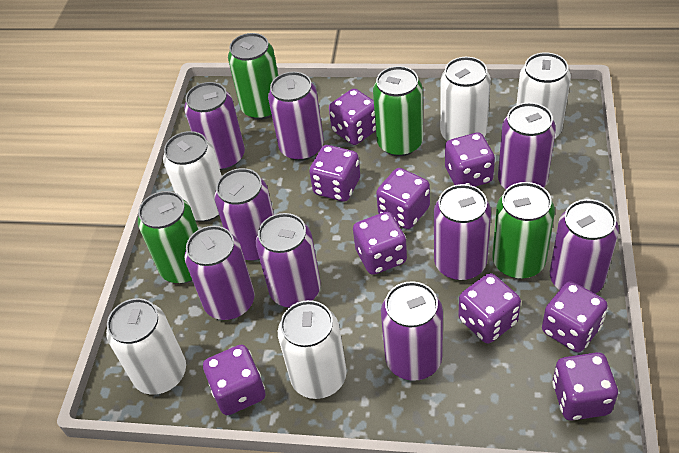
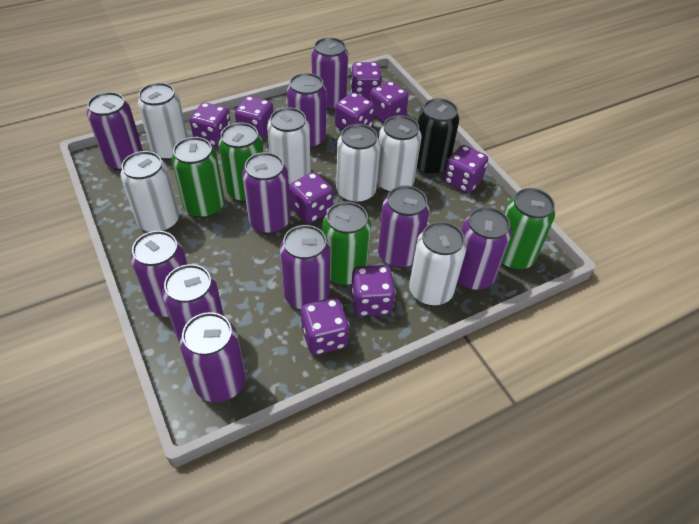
black can: none = 0 -> [417,98,459,175] = 1
purple can: [184,82,245,170] [184,226,255,320] [214,168,274,261] [256,213,321,307] [268,72,324,161] [381,281,443,381] [434,184,491,280] [498,103,556,189] [550,199,619,294] = 9 -> [87,92,143,171] [131,231,187,317] [162,264,224,344] [180,312,246,402] [242,152,290,234] [280,225,330,309] [287,73,326,149] [311,37,348,111] [378,185,430,268] [457,207,511,290] = 10
white can: [106,298,186,395] [163,131,222,222] [278,300,347,399] [440,57,491,141] [517,52,571,139] = 5 -> [120,151,179,232] [138,83,188,160] [267,107,310,185] [336,124,380,203] [377,115,421,193] [409,221,466,306] = 6

